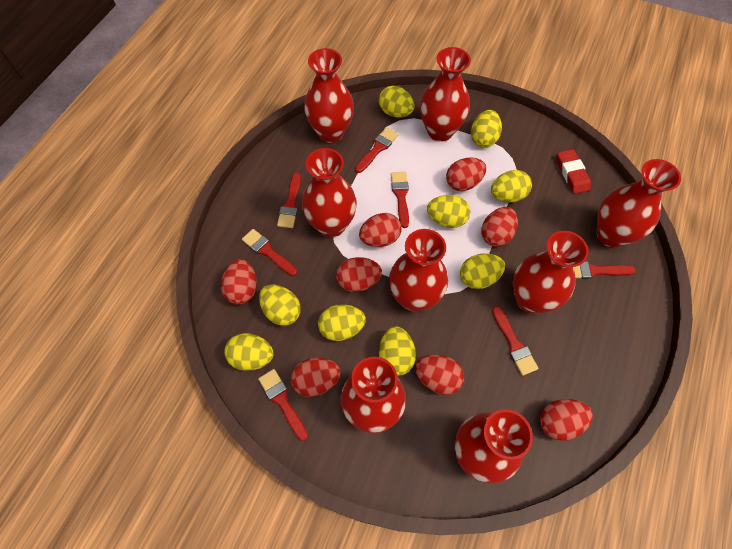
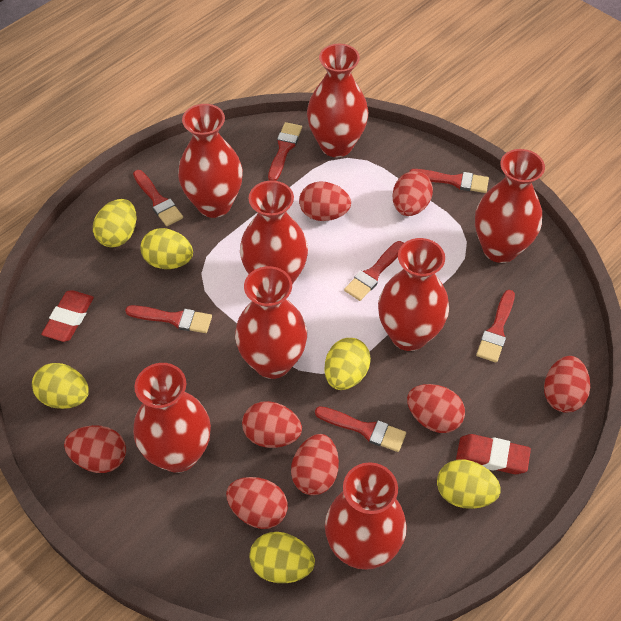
red eraser: [557,149,591,194] = 1 -> [41,290,94,342] [456,434,531,474] = 2
yellow egg: [224,333,274,371] [259,285,301,326] [318,305,366,341] [379,86,415,118] [379,326,416,376] [427,195,470,228] [460,253,505,289] [471,110,502,147] [491,170,532,202] = 9 -> [32,363,89,409] [93,199,136,248] [141,228,193,269] [249,532,315,583] [324,338,371,390] [437,460,501,509] = 6

